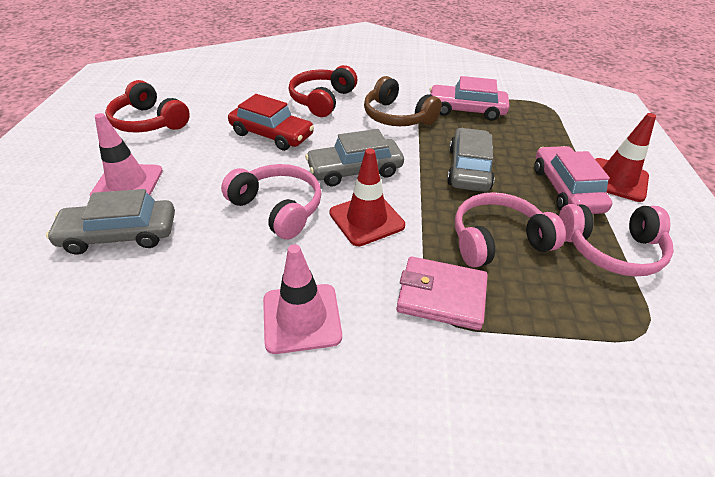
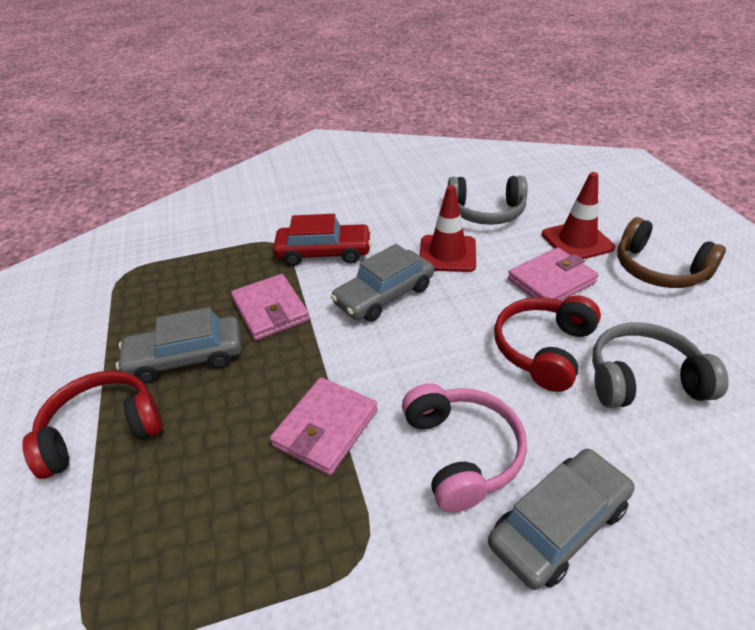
grey headphones: none = 0 -> [448,176,528,225] [592,322,729,408] = 2
pink car: [430,76,509,121] [534,146,612,214] = 2 -> none = 0
pink headphones: [221,164,322,239] [455,192,566,268] [559,204,674,277] = 3 -> [402,383,527,513] = 1
pink traffic cone: [90,113,163,197] [263,244,342,354] = 2 -> none = 0
pink wallet: [396,256,488,330] = 1 -> [231,274,310,340] [270,377,378,475] [508,248,599,301] = 3

